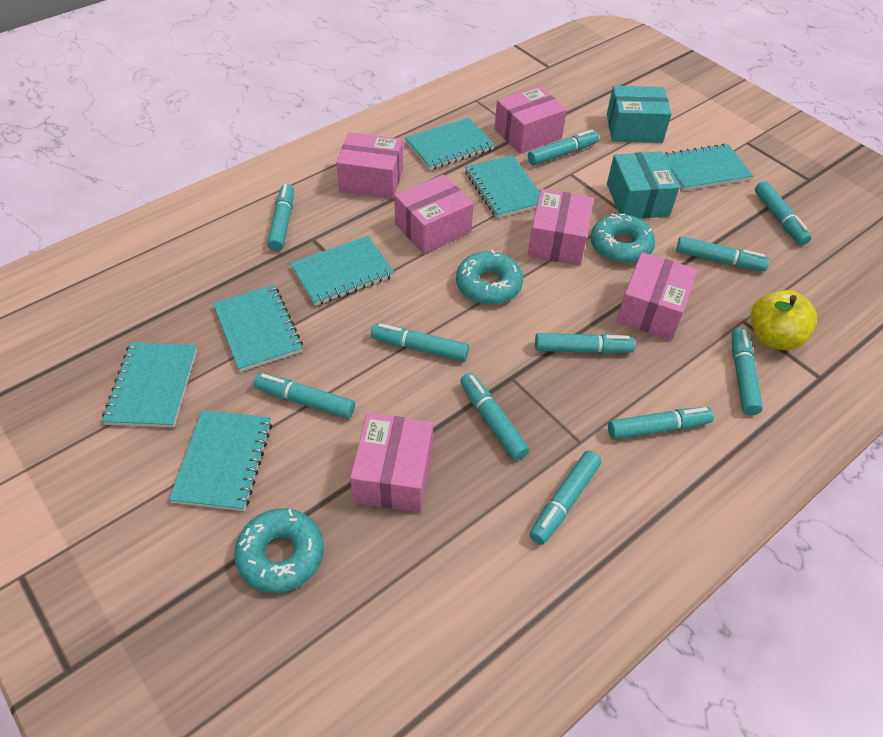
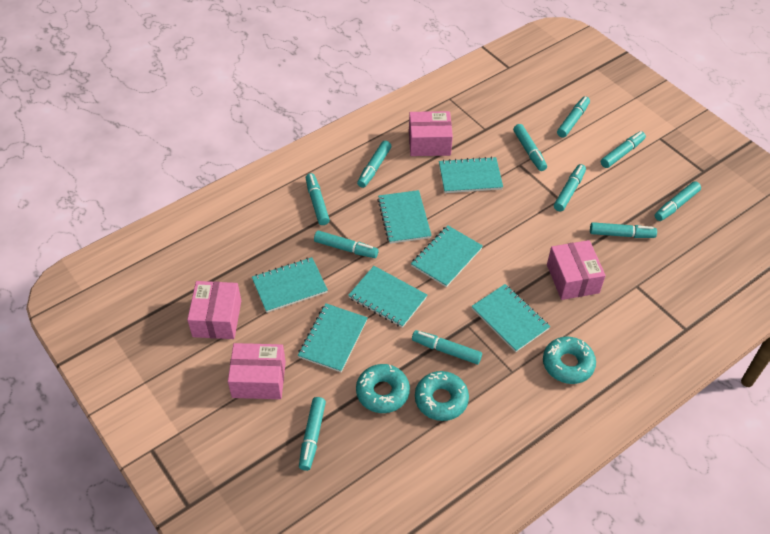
pink box: [336,132,403,199] [350,413,433,513] [394,175,474,254] [494,86,567,154] [528,189,594,266] [616,252,697,340] = 6 -> [187,281,241,339] [228,343,286,399] [409,111,453,156] [547,240,606,300] = 4
turquoise box: [607,86,672,143] [607,151,680,219] = 2 -> none = 0
yellow apple: [751,290,817,350] = 1 -> none = 0

